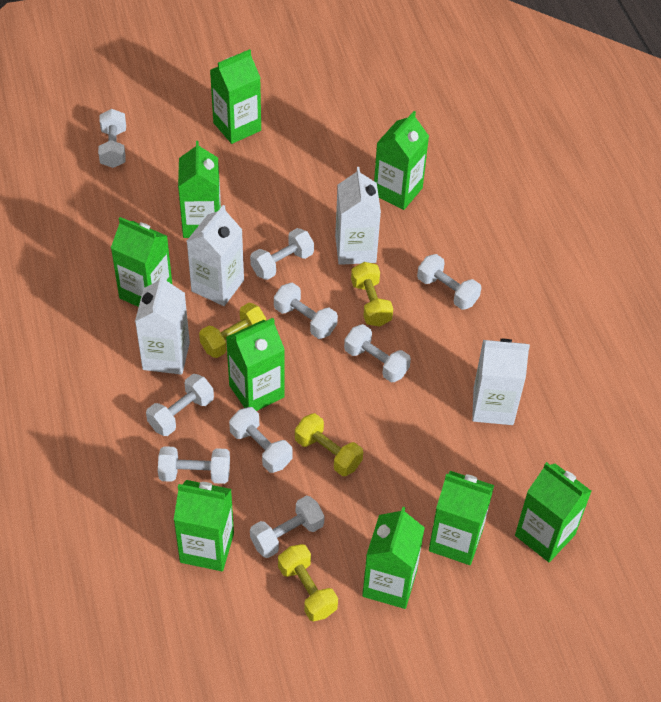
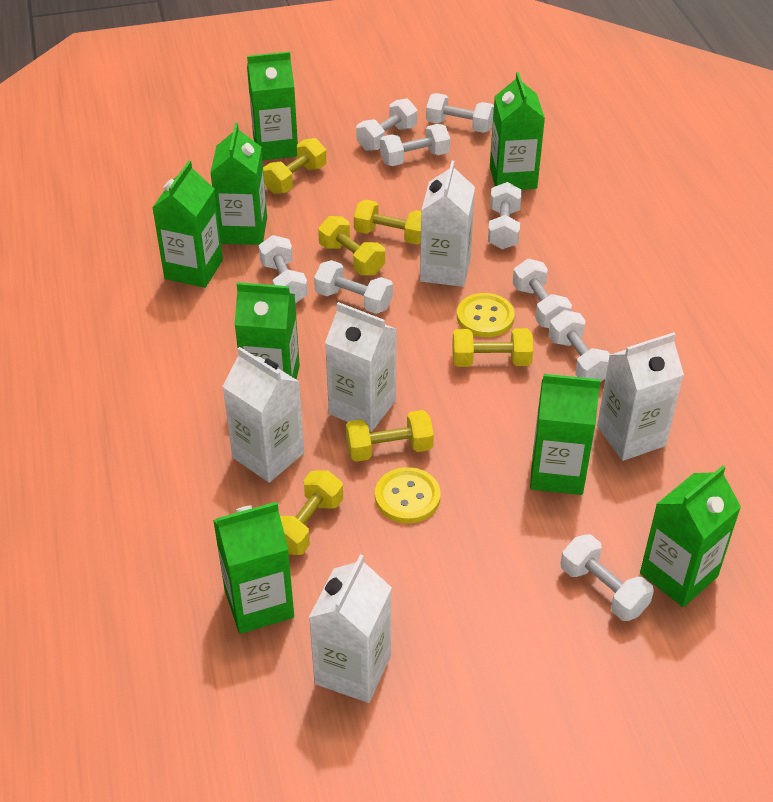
green carton: [111,217,172,307] [174,480,234,571] [178,141,221,238] [210,49,261,144] [226,318,285,411] [362,507,425,609] [374,111,429,210] [429,471,494,565] [515,462,592,562] = 9 -> [152,161,223,288] [210,123,267,245] [213,502,294,634] [235,282,300,380] [247,51,298,160] [490,72,545,190] [530,374,601,495] [640,465,741,607] = 8
white carton: [135,274,190,375] [187,205,244,306] [335,167,381,265] [472,339,530,425] = 4 -> [222,347,304,483] [309,554,392,703] [325,302,397,432] [420,161,475,287] [597,332,684,461] = 5
yellow button: none = 0 -> [375,467,441,523] [457,293,515,337] = 2
yellow dumbbell: [199,303,266,358] [278,544,338,621] [295,413,363,476] [351,262,393,327] = 4 -> [263,138,327,194] [280,471,343,555] [318,216,385,275] [346,410,434,462] [354,200,421,245] [452,328,533,367] = 6

